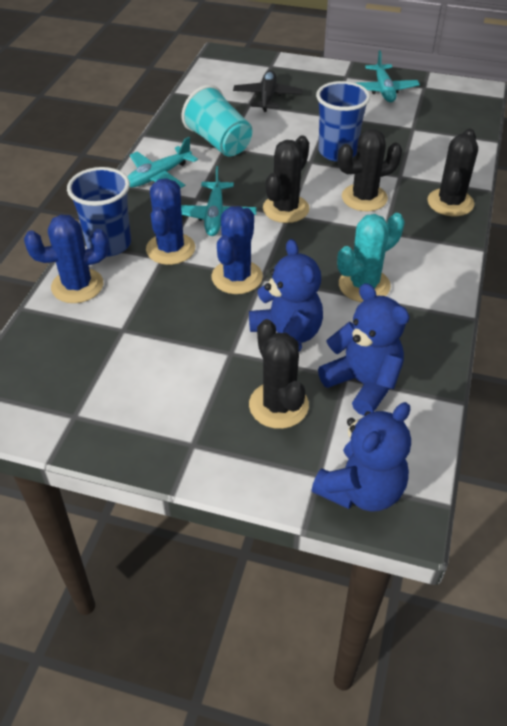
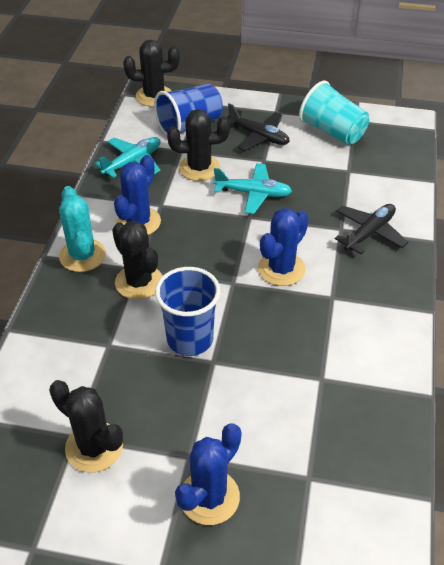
black plane: [233,70,303,112] = 1 -> [227,103,290,151] [335,204,409,254] = 2
blue teddy bear: [249,239,323,351] [312,402,411,512] [318,283,409,416] = 3 -> none = 0
turquoise plane: [127,137,198,188] [181,166,257,236] [357,50,420,102] = 3 -> [94,137,161,178] [214,163,292,214] = 2

